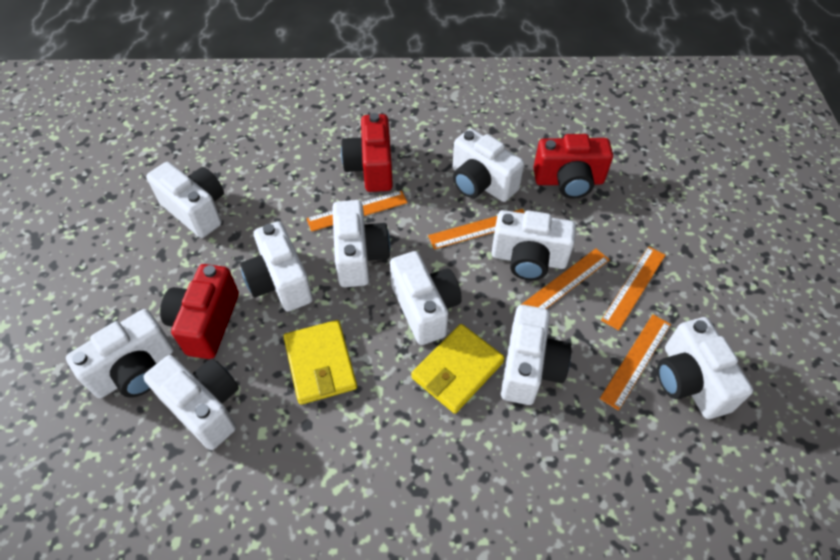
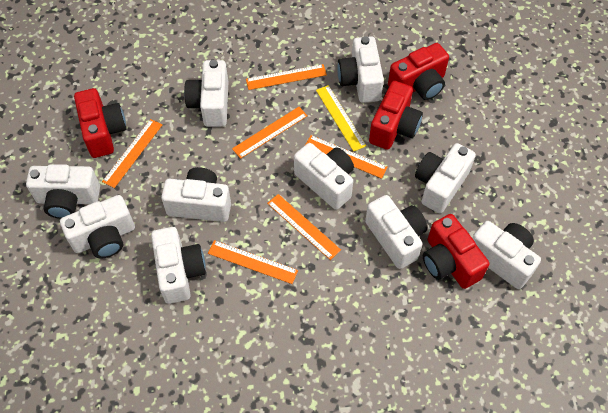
orange ruler: [306,190,408,232] [428,209,525,249] [521,249,610,309] [600,314,671,411] [601,247,666,330] = 5 -> [102,119,162,188] [208,240,298,284] [232,107,308,159] [246,64,327,90] [267,194,341,260] [305,135,388,179] = 6
red camera: [160,264,239,359] [341,113,393,192] [533,134,613,199] = 3 -> [74,88,127,158] [369,81,423,150] [388,43,449,100] [423,214,490,289] = 4
yellow ruler: none = 0 -> [316,85,366,152] = 1
yellow wallet: [284,320,357,405] [411,324,505,414] = 2 -> none = 0

